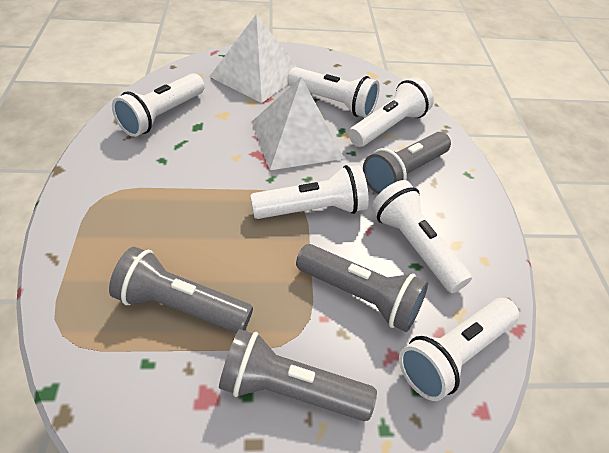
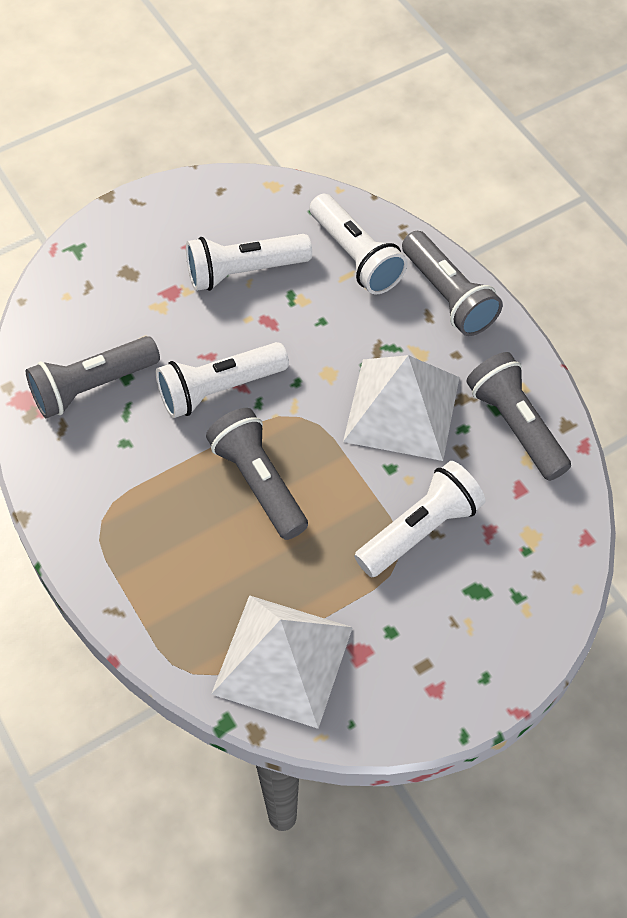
white flashlight: [112,73,205,137] [250,165,369,219] [287,67,380,118] [349,77,434,147] [372,180,472,293] [399,298,519,401] = 6 -> [156,342,289,418] [186,234,312,291] [310,194,408,294] [354,461,485,577] = 4

